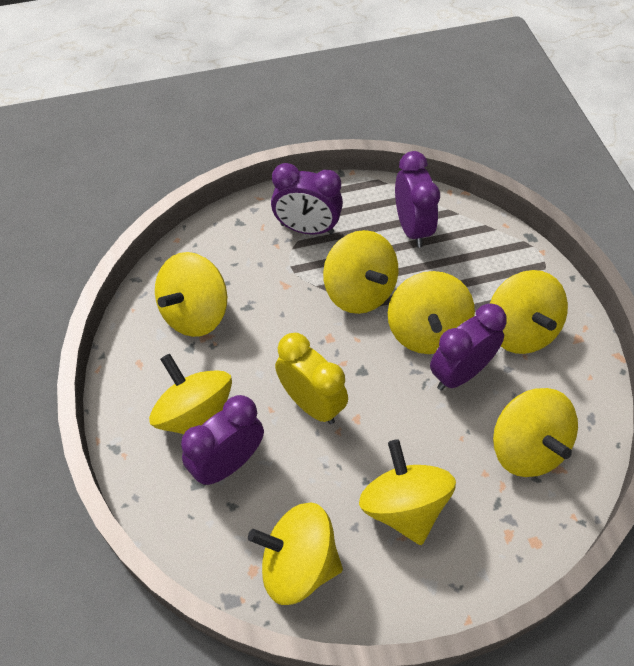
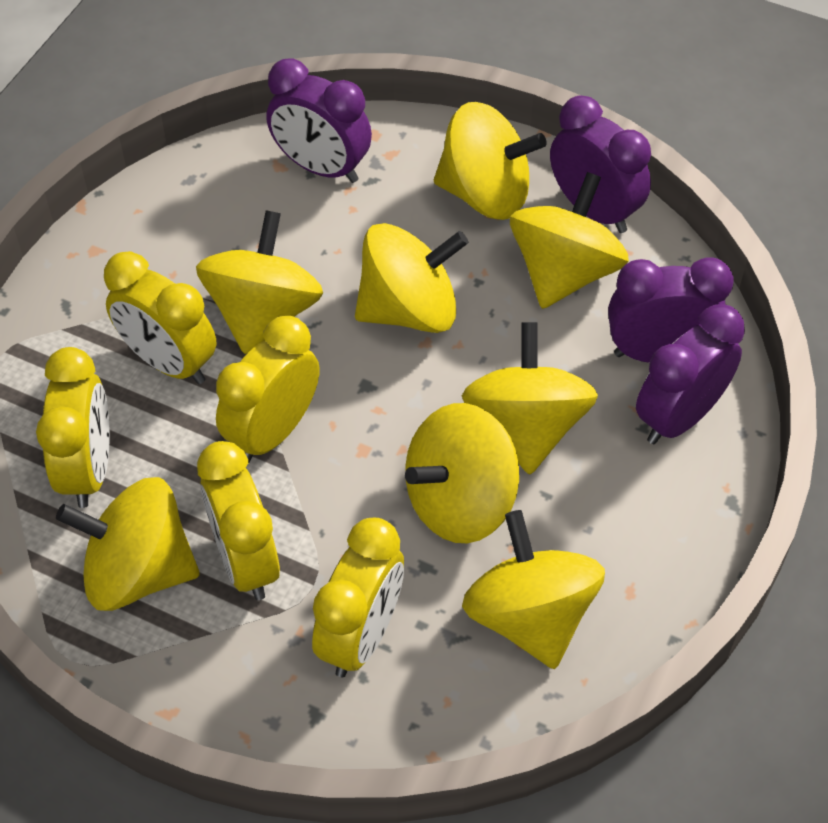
yellow clock: [275,333,348,424] = 1 -> [36,347,110,508] [104,251,217,384] [197,441,280,600] [216,316,320,463] [312,518,404,677] = 5

